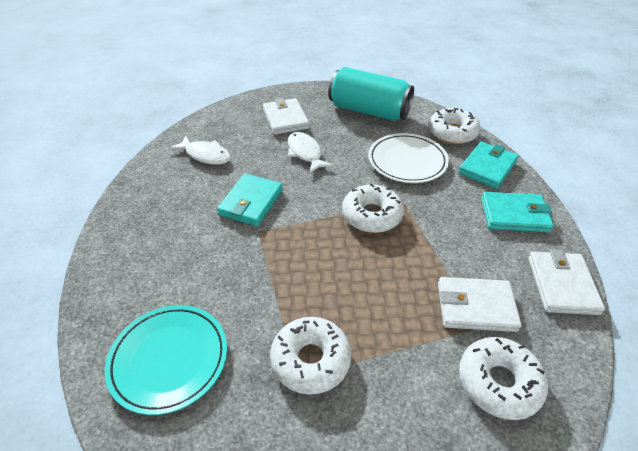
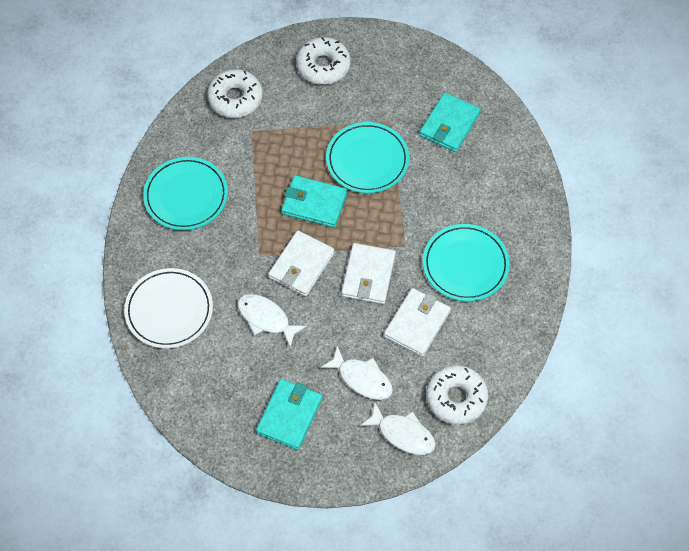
turquoise can: [328,67,414,121] = 1 -> none = 0
turquoise plate: [105,305,227,415] = 1 -> [143,157,228,230] [326,122,409,193] [423,224,510,301] = 3
white donut: [270,317,352,395] [342,183,404,233] [428,108,481,144] [459,337,548,420] = 4 -> [207,69,263,118] [296,37,351,85] [426,365,488,425] = 3
white fish: [169,136,231,165] [288,132,333,174] = 2 -> [237,294,307,347] [320,346,393,400] [360,402,436,455] = 3

